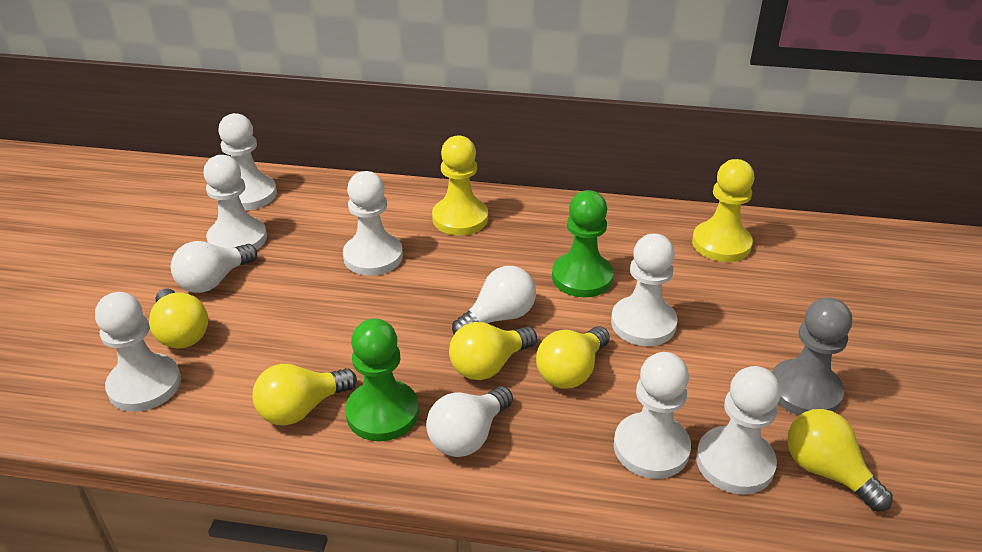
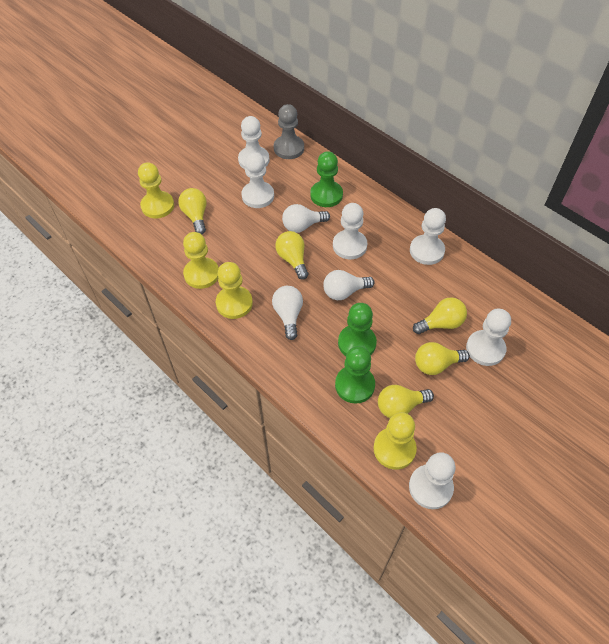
green pawn: [345,318,419,441] [552,190,613,297] = 2 -> [310,151,343,207] [335,346,375,404] [338,303,377,356] = 3
white pawn: [95,292,181,412] [203,155,267,250] [218,113,277,210] [343,171,403,276] [611,234,678,346] [614,352,691,479] [696,366,781,494] = 7 -> [238,116,269,169] [242,152,274,208] [333,203,367,259] [409,452,456,509] [410,208,446,265] [466,309,511,366] = 6
yellow pawn: [432,135,488,235] [692,159,754,262] = 2 -> [138,162,174,219] [183,232,219,289] [216,262,253,319] [374,412,417,469] = 4

